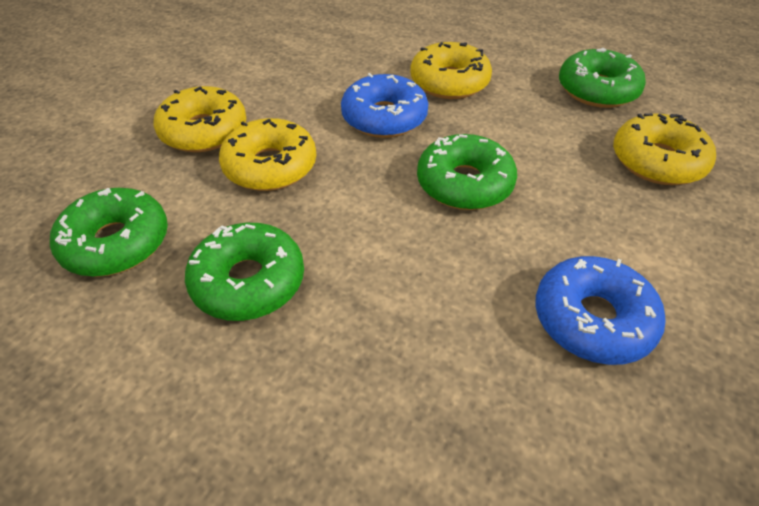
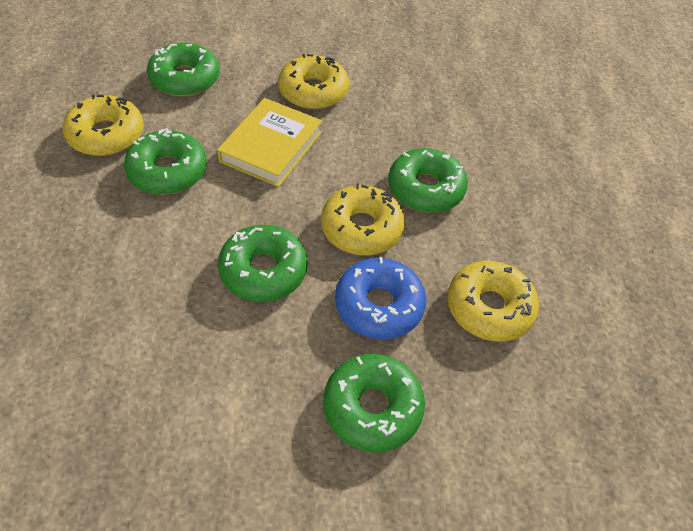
blue donut: [341,73,428,138] [535,256,666,365] = 2 -> [335,257,426,339] = 1
green donut: [50,188,168,277] [185,223,304,321] [417,134,517,210] [559,48,646,108] = 4 -> [124,128,207,195] [147,43,220,97] [218,225,307,302] [323,354,425,452] [388,148,468,213] = 5
yellow book: none = 0 -> [217,98,322,187] = 1

